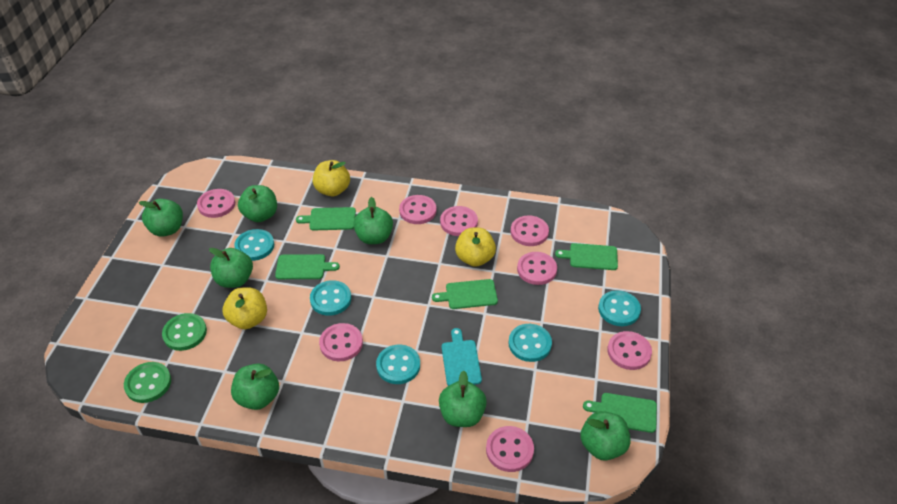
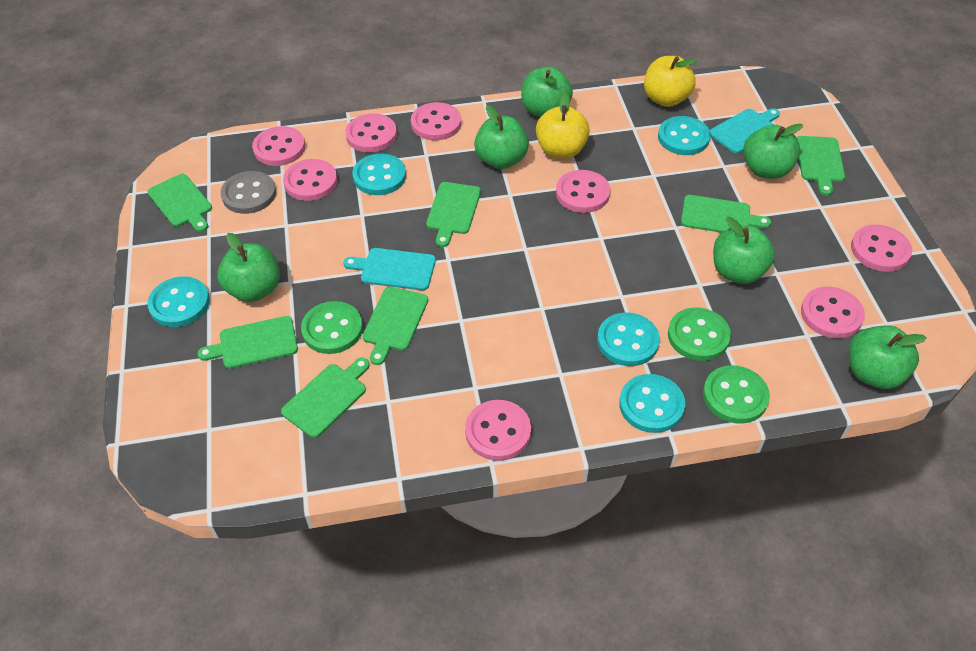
green apple: [139,199,183,237] [209,248,253,288] [231,364,279,410] [238,185,277,222] [353,197,393,244] [439,371,487,427] [580,411,631,461] = 7 -> [217,233,280,302] [474,105,529,169] [521,67,573,117] [713,217,775,284] [743,123,803,179] [849,326,927,389] = 6
green button: [124,362,171,403] [162,313,207,351] = 2 -> [301,301,363,354] [668,307,731,361] [703,365,770,424] = 3
green cutting board: [275,254,340,279] [296,207,356,230] [432,279,498,309] [555,243,618,270] [583,393,657,433] = 5 -> [147,174,212,232] [198,316,298,369] [281,358,370,438] [362,287,428,365] [426,182,481,247] [681,195,771,233] [797,136,845,196] = 7
grey button: none = 0 -> [220,171,276,214] = 1
turquoise cutting board: [442,328,482,386] = 1 -> [343,248,436,291] [710,108,780,154] = 2
yellow apple: [223,287,267,329] [313,160,350,196] [455,227,496,267] = 3 -> [536,92,590,159] [644,56,697,107] = 2

